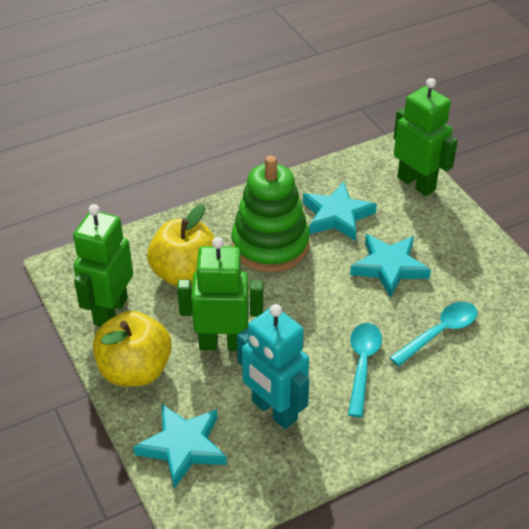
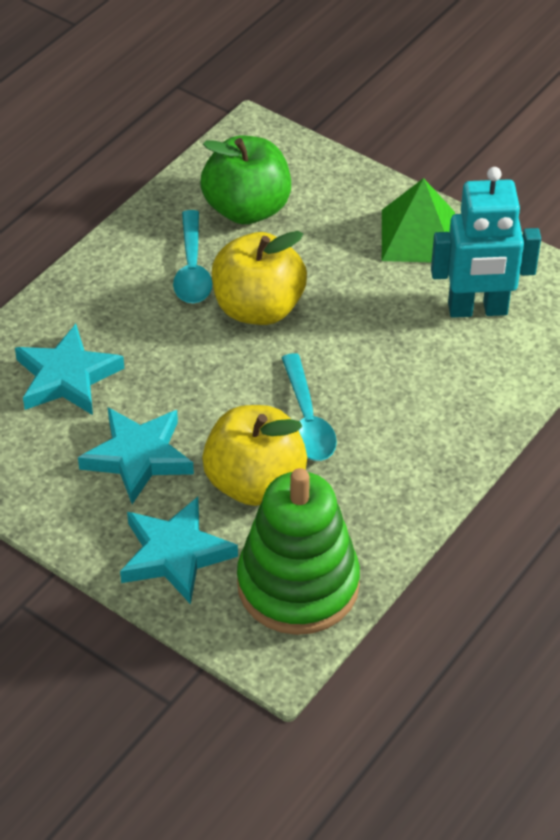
green apple: none = 0 -> [200,136,291,224] = 1
green pyramid: none = 0 -> [382,178,455,263] = 1
green robot: [73,204,133,327] [177,237,263,351] [394,78,458,196] = 3 -> none = 0

